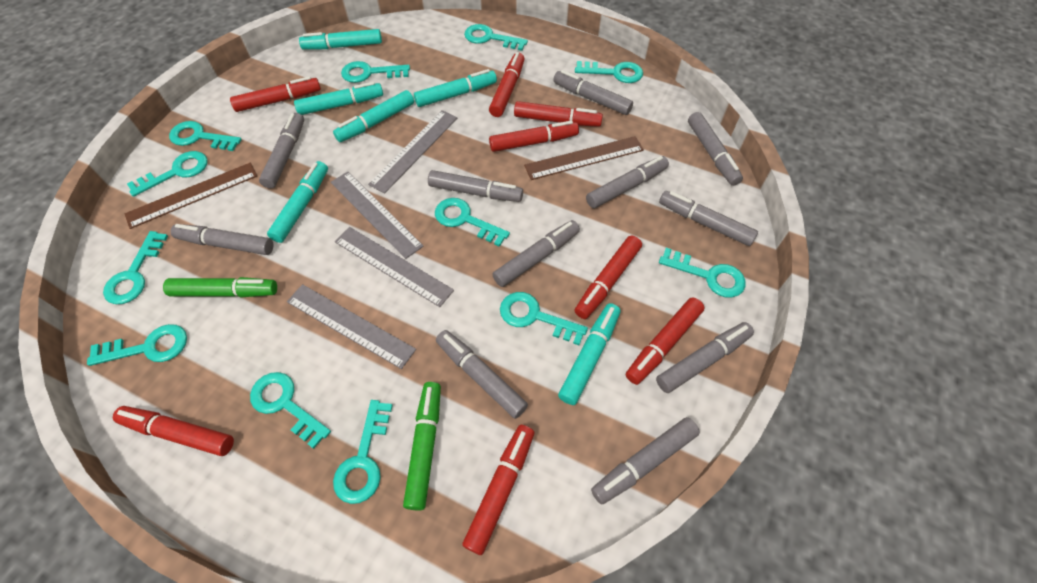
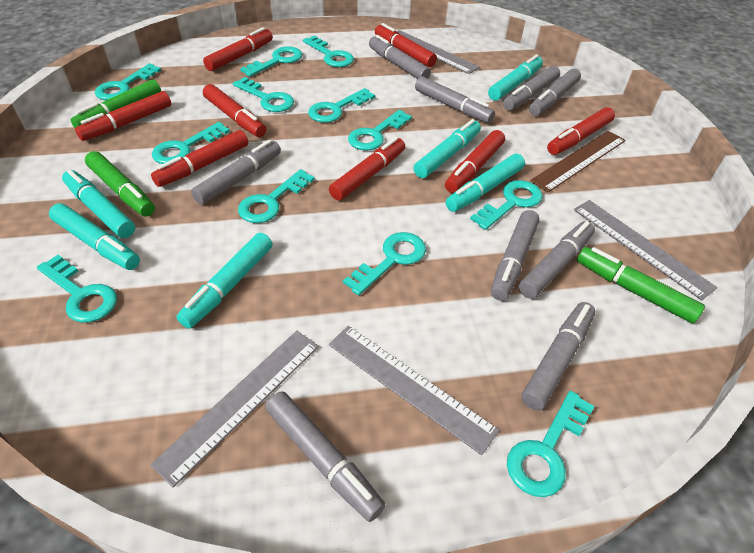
brown ruler: [125,163,257,229] [524,136,644,180] = 2 -> [530,131,626,192] = 1
green marker: [163,277,277,297] [403,382,441,510] = 2 -> [71,79,161,128] [85,151,155,216] [577,247,705,324] = 3
grey marker: [171,224,274,255] [259,113,304,189] [428,170,523,202] [436,330,528,419] [492,220,580,287] [553,70,633,115] [586,156,669,209] [591,417,700,504] [656,322,754,393] [659,191,758,246] [688,112,743,186] = 11 -> [191,140,281,205] [265,391,385,522] [369,35,431,79] [415,76,495,123] [491,210,540,301] [503,66,560,111] [519,221,595,299] [521,302,595,410] [529,68,581,116] = 9

